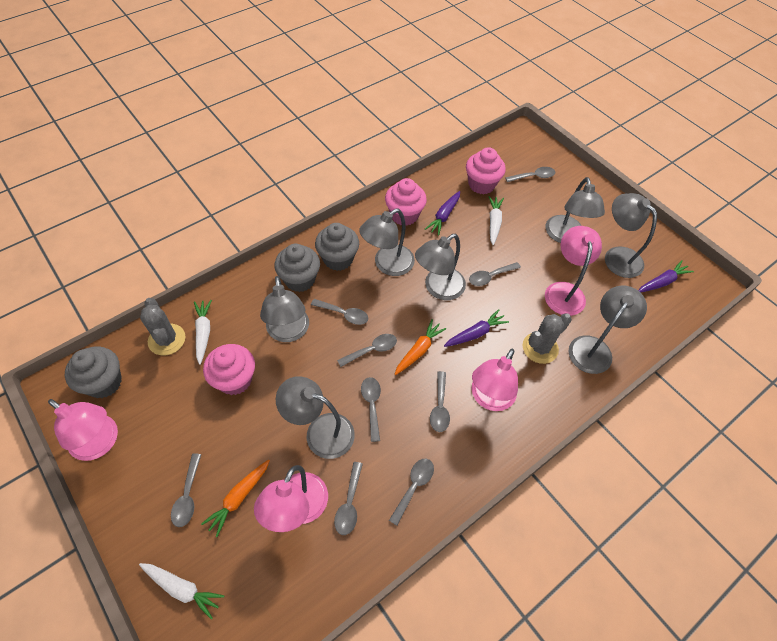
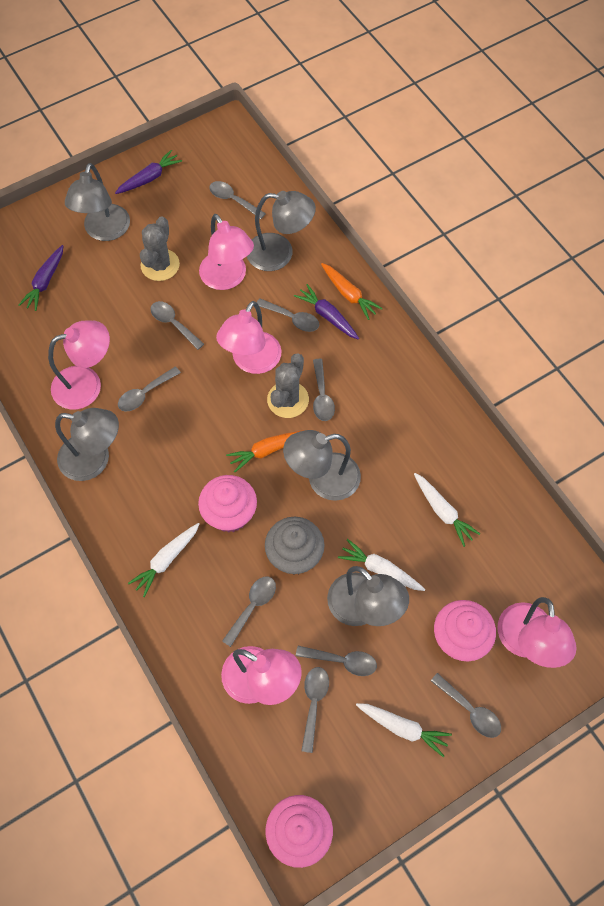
grey cupcake: [65,346,122,398] [274,244,320,292] [315,223,359,271] = 3 -> [265,517,325,575] = 1
grey lamp: [260,276,309,342] [276,376,355,459] [359,209,415,276] [415,234,466,300] [546,177,605,243] [569,286,647,374] [605,193,657,278] = 7 -> [55,408,119,481] [65,163,130,241] [247,191,316,271] [283,430,361,501] [327,566,409,626] = 5
pink lamp: [48,399,118,461] [254,465,328,532] [472,349,518,411] [545,226,602,316] = 4 -> [48,321,110,410] [199,214,254,290] [216,301,282,374] [221,646,302,705] [498,597,577,668] = 5
white carrot: [139,563,225,620] [194,300,212,365] [488,196,504,245] = 3 -> [128,523,199,597] [338,539,425,591] [356,703,452,757] [414,473,480,547] = 4

